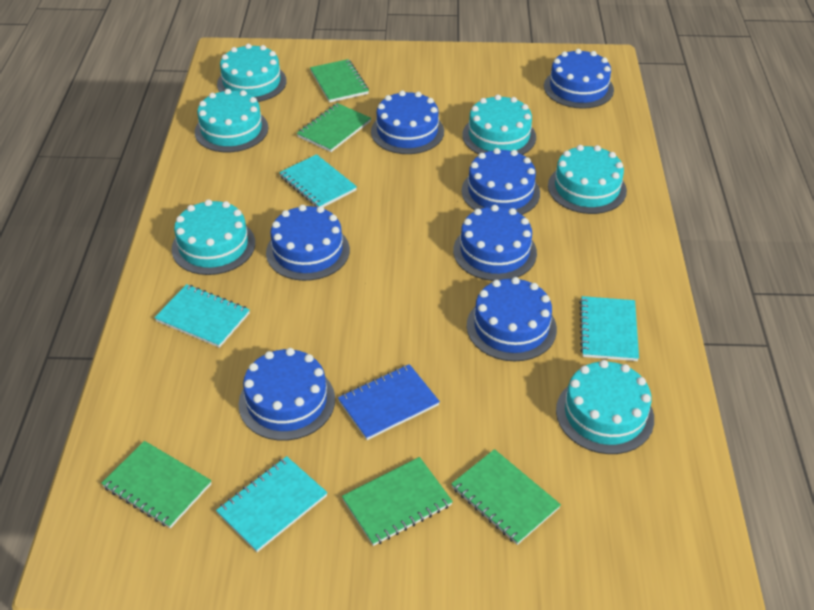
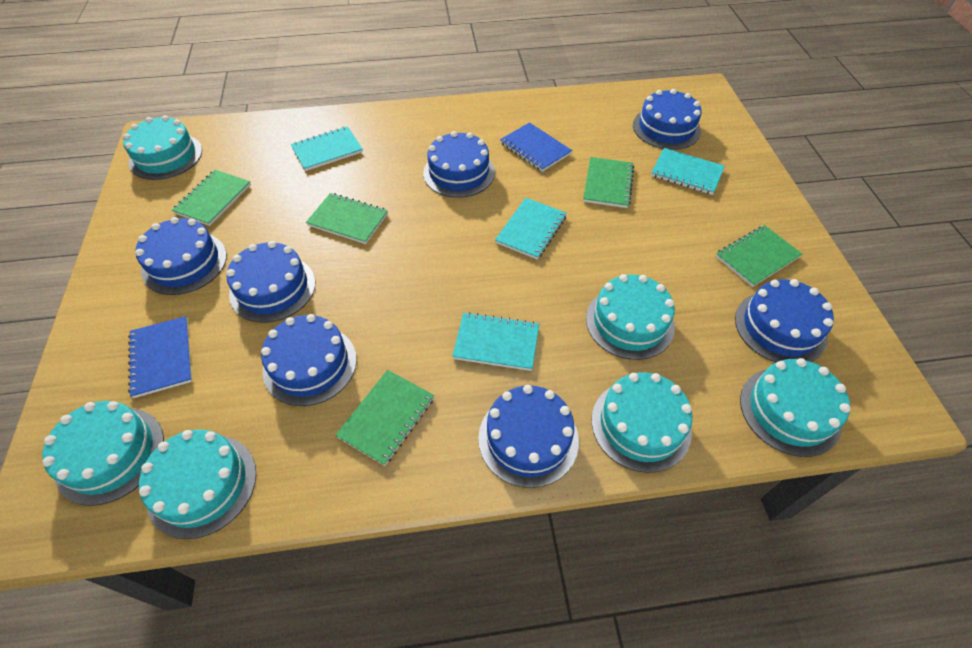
blue notebook: [338,364,440,440] = 1 -> [128,316,192,398] [500,122,572,172] = 2

